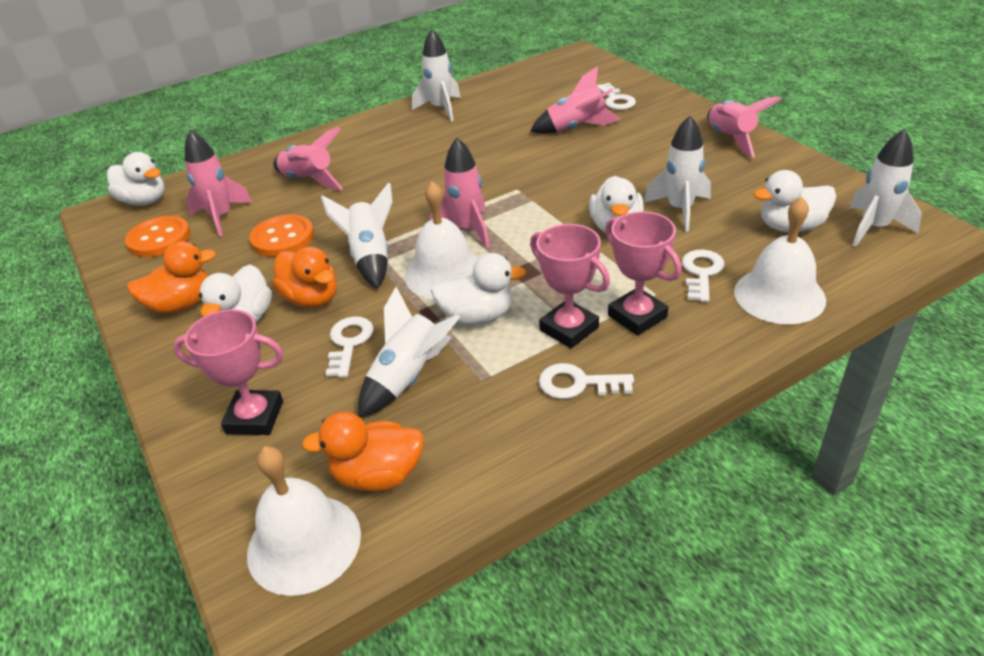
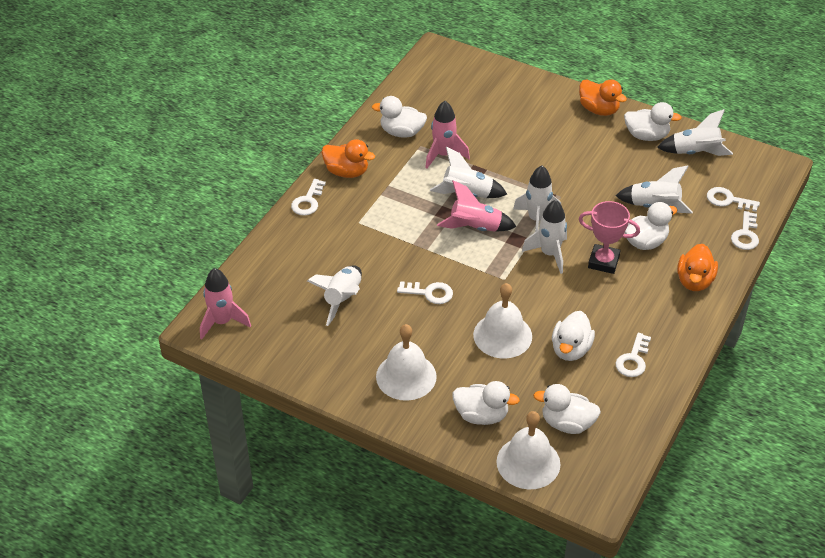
orange button: [125,216,190,257] [250,214,314,257] = 2 -> none = 0
pink rocket: [185,130,253,237] [273,127,343,190] [430,138,489,248] [530,66,621,134] [707,97,782,158] = 5 -> [200,268,251,340] [425,101,470,169] [437,180,516,232] = 3
pink trophy: [173,309,283,435] [530,224,610,349] [605,211,682,336] = 3 -> [579,201,640,274] = 1
white duck: [107,152,165,206] [199,264,272,323] [431,253,526,325] [589,176,644,233] [753,170,836,232] = 5 -> [372,96,427,138] [453,381,520,425] [533,384,601,434] [552,311,595,361] [624,102,682,141] [625,202,677,250] = 6
white key: [326,316,374,378] [539,363,634,399] [596,83,636,110] [682,250,724,302] = 4 -> [291,179,326,216] [397,281,453,304] [615,333,651,377] [707,187,760,212] [731,211,759,250] = 5
white rocket: [321,182,392,288] [358,287,460,417] [412,29,461,121] [644,116,711,232] [850,129,922,247] = 5 -> [307,266,362,326] [430,147,507,198] [513,165,561,232] [522,200,567,274] [616,166,693,214] [657,109,733,156] = 6

